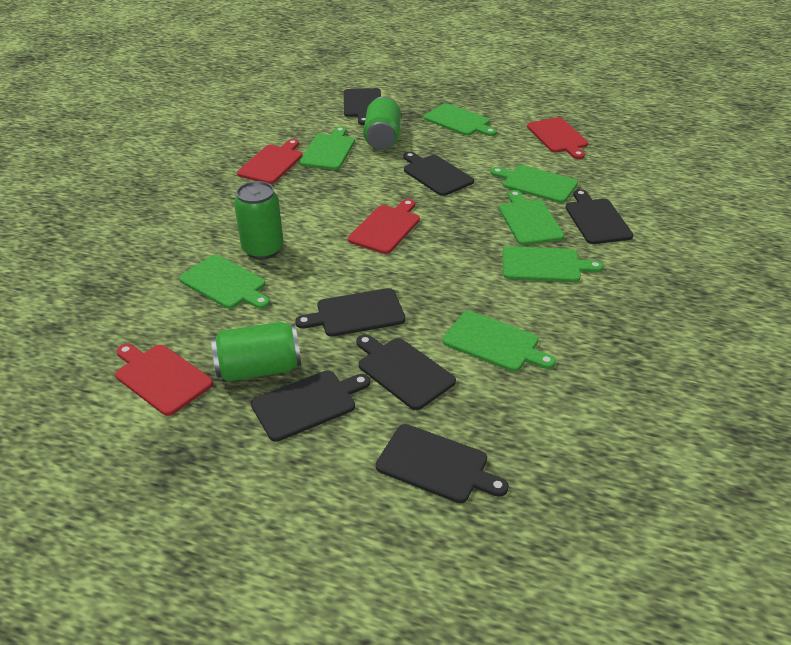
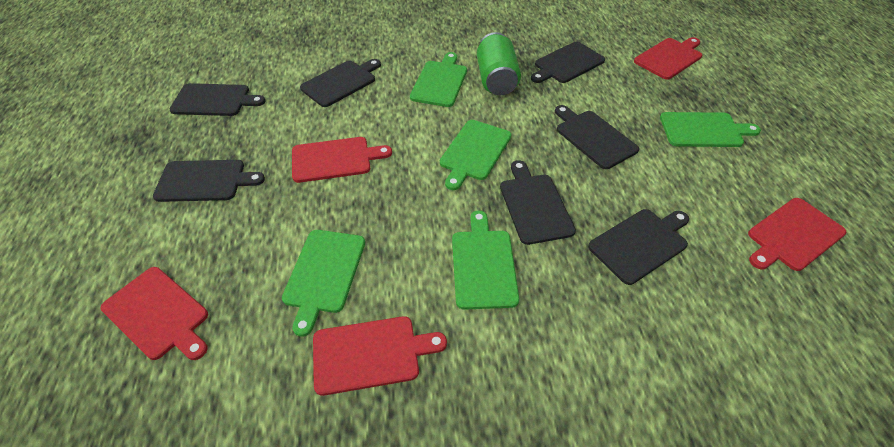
green can: [211,322,301,382] [234,181,284,260] [363,96,401,150] = 3 -> [477,32,521,95] = 1
green cutting board: [179,255,270,309] [299,126,355,170] [423,103,497,136] [442,311,556,372] [490,165,578,203] [499,190,564,245] [502,246,603,282] = 7 -> [282,230,365,337] [410,52,467,107] [440,120,512,190] [452,211,519,310] [660,112,761,147] = 5
red cutting board: [115,344,213,416] [237,139,303,184] [348,199,420,254] [527,117,588,159] = 4 -> [101,267,208,360] [292,137,392,183] [313,316,447,396] [634,37,702,79] [748,198,847,271] = 5

